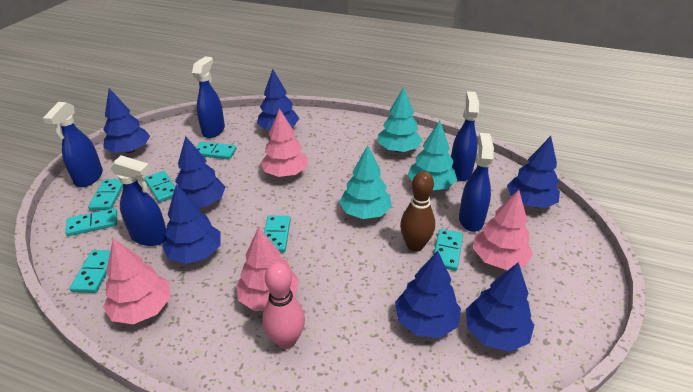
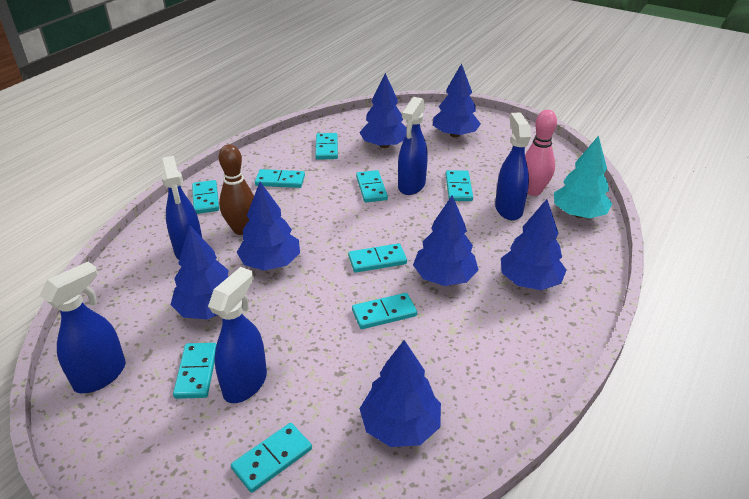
pink tree: [103,238,171,324] [236,227,299,311] [260,108,308,177] [473,190,533,270] = 4 -> none = 0
turquoise domino: [65,208,117,236] [69,250,110,293] [88,179,123,210] [144,171,175,203] [196,142,237,160] [264,216,291,252] [434,229,463,271] = 7 -> [173,343,217,399] [192,180,219,214] [231,423,312,493] [255,169,305,188] [315,133,338,160] [348,243,407,273] [352,293,417,329] [356,170,388,203] [445,170,473,201] = 9
turquoise tree: [339,145,392,219] [378,87,422,152] [408,121,457,190] = 3 -> [554,135,612,218] = 1

